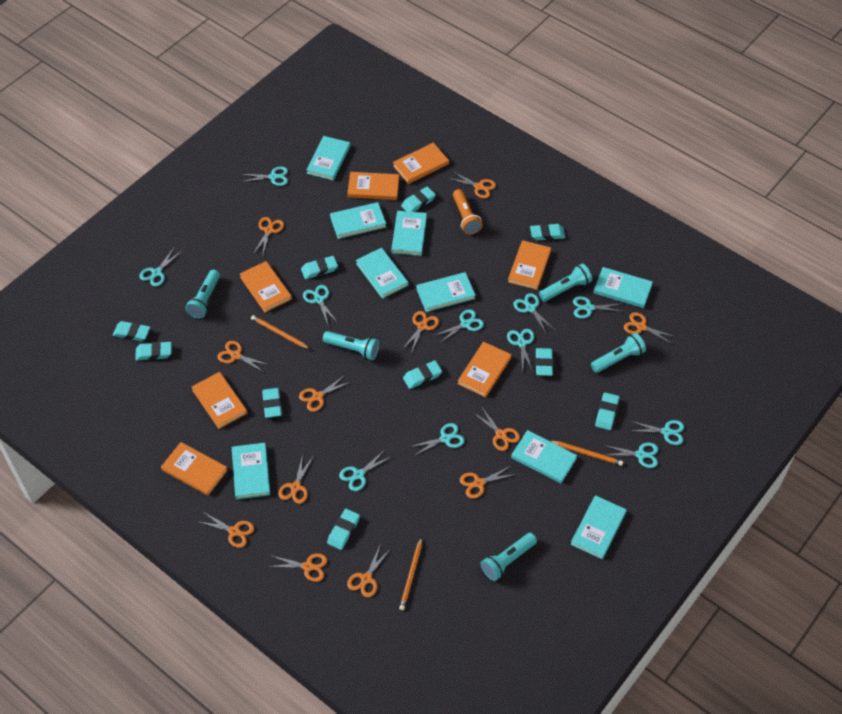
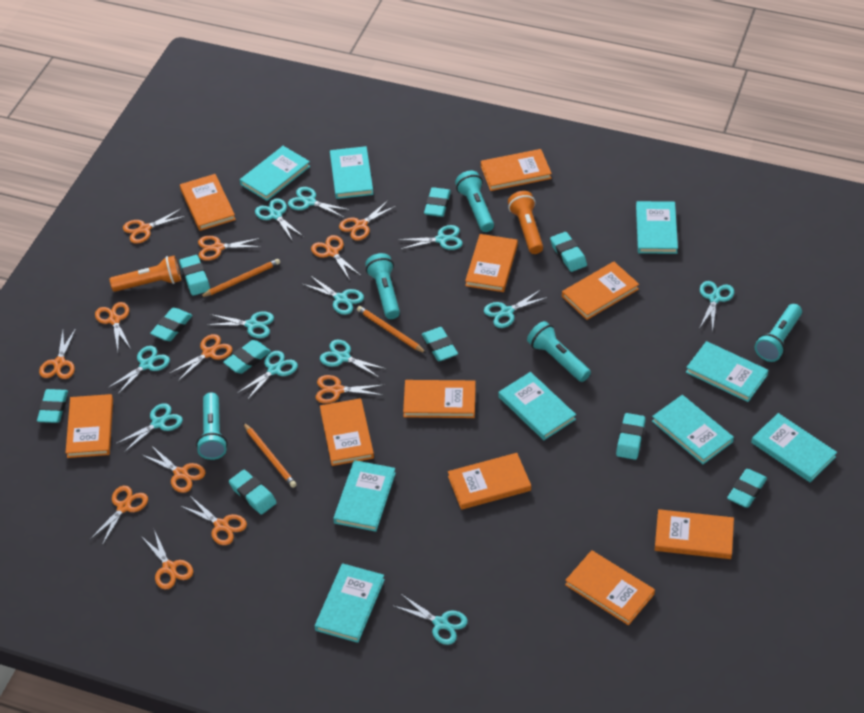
orange book: [161,442,228,495] [191,372,247,429] [240,261,292,312] [347,172,399,200] [393,143,449,184] [458,342,512,397] [508,240,551,290] = 7 -> [66,394,113,458] [180,174,236,231] [320,398,374,466] [403,380,476,418] [448,453,531,510] [465,234,518,292] [481,149,552,191] [562,262,639,320] [565,550,655,625] [655,509,734,559] = 10
orange flashlight: [453,189,482,235] = 1 -> [110,256,181,292] [508,191,543,254] = 2
turquoise scissors: [139,248,182,287] [241,167,288,186] [303,285,338,324] [339,451,391,491] [409,423,465,456] [433,309,484,343] [507,329,534,373] [513,293,555,334] [573,296,625,319] [604,442,658,468] [630,420,684,445] = 11 -> [108,346,170,395] [115,403,183,453] [206,311,274,338] [237,351,298,400] [255,198,304,240] [288,187,350,217] [303,275,364,315] [320,340,386,378] [394,594,468,645] [398,225,463,250] [484,290,549,328] [699,281,734,332] = 12

